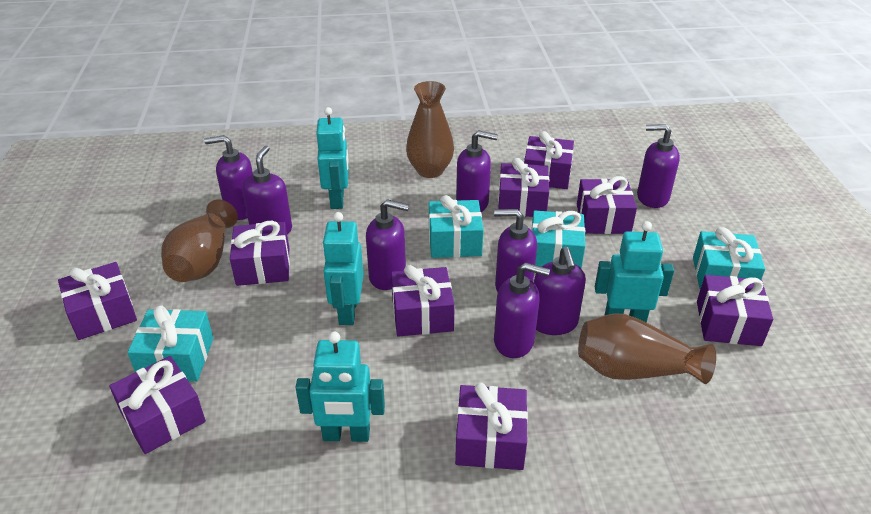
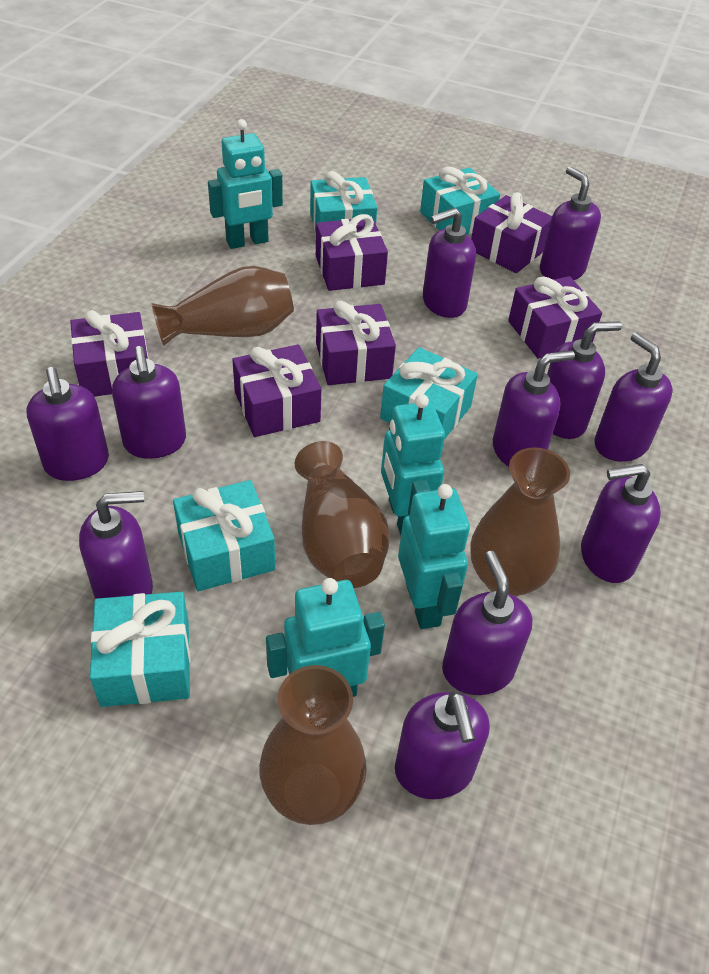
brown vase: [161,199,238,282] [406,81,454,178] [578,313,716,384] = 3 -> [152,266,294,346] [259,665,367,825] [295,441,390,588] [471,447,570,597] = 4
purple gift: [58,262,137,340] [109,356,206,454] [230,221,290,286] [391,265,455,337] [455,383,528,470] [498,158,549,217] [524,131,574,189] [577,176,637,234] [697,275,773,346] = 9 -> [70,310,149,397] [232,344,321,437] [316,214,388,291] [316,301,396,385] [471,192,552,273] [508,276,602,359] = 6
purple soap dispenser: [204,135,253,220] [242,145,292,234] [366,199,409,290] [456,130,498,212] [494,209,537,292] [494,263,550,358] [534,247,586,335] [637,124,680,208] = 8 -> [27,367,109,481] [79,491,153,599] [112,346,186,459] [395,691,490,799] [423,208,476,318] [442,551,532,695] [493,350,575,466] [540,166,601,280] [547,321,622,439] [581,464,661,583] [595,333,673,461] = 11
turquoise gift: [127,305,214,381] [429,195,484,258] [532,211,585,269] [693,227,765,289] = 4 -> [90,592,190,707] [173,480,275,591] [310,171,377,231] [380,347,478,440] [420,167,500,235] = 5

